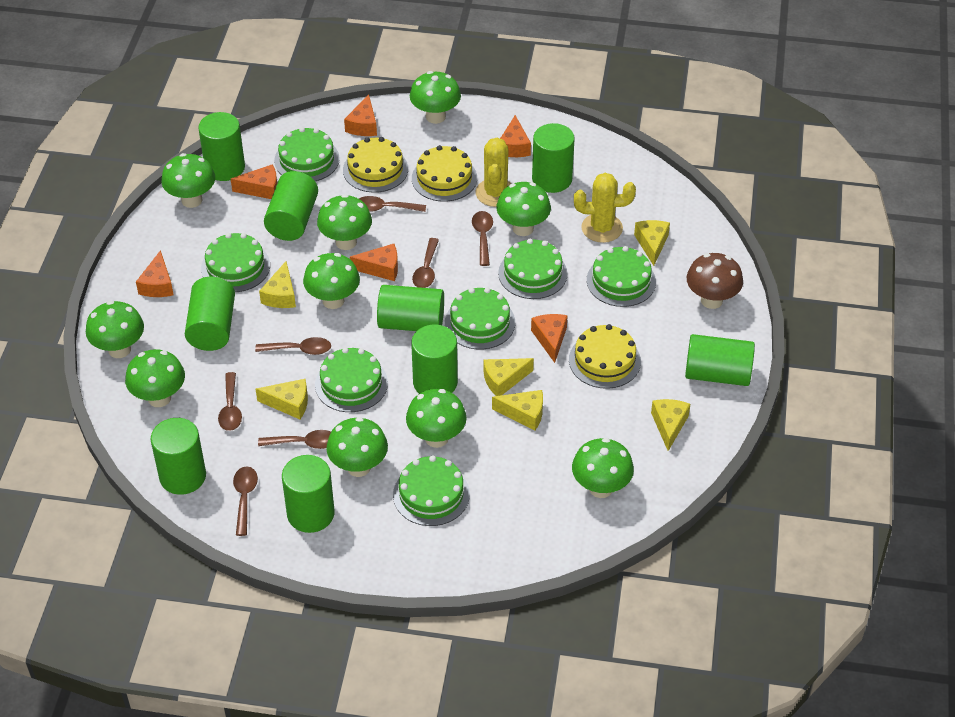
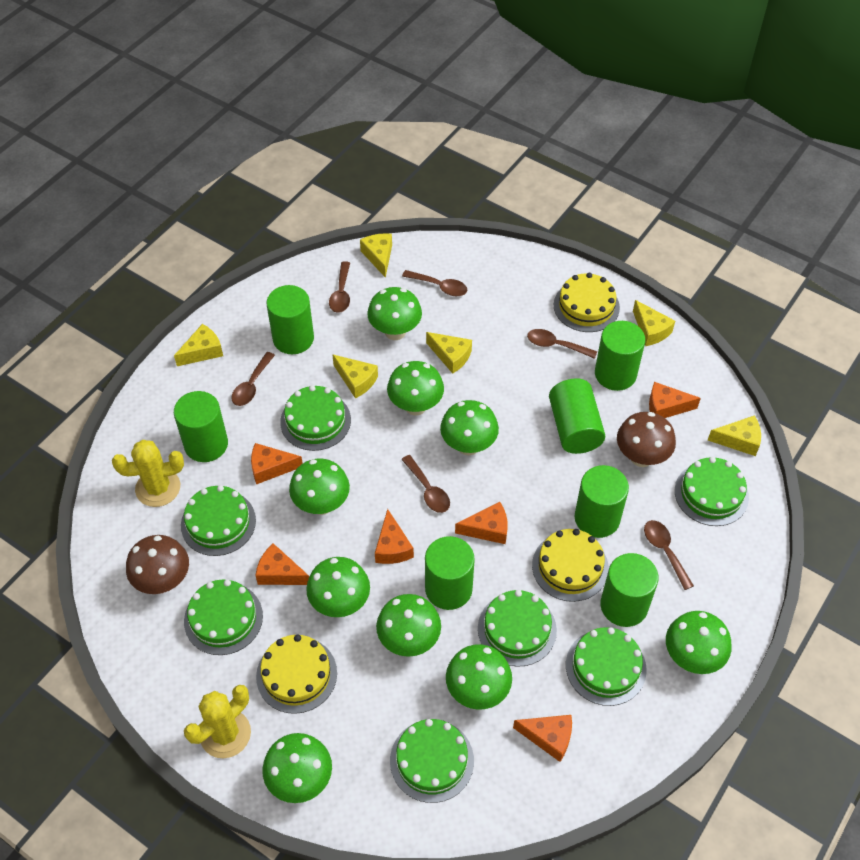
brown mushroom: [687,253,743,309] = 1 -> [126,535,189,594] [617,412,676,467] = 2
brown spoon: [218,372,242,431] [233,466,258,536] [255,337,331,355] [258,430,331,449] [359,196,426,212] [412,238,439,288] [472,211,493,266] = 7 -> [231,352,275,406] [329,261,350,313] [401,455,450,513] [402,270,467,296] [527,329,597,359] [644,520,694,590] = 6
green cylinder: [151,418,206,495] [185,277,235,351] [198,112,245,181] [264,171,318,241] [282,455,335,533] [377,285,444,331] [411,324,458,394] [532,123,575,193] [685,334,755,386] = 9 -> [174,391,228,462] [266,285,314,354] [425,536,475,610] [549,378,605,454] [575,465,629,538] [595,321,645,391] [600,553,659,627] = 7
green mushroom: [86,301,144,358] [125,349,185,407] [161,153,215,208] [303,253,360,309] [317,194,372,250] [326,417,388,477] [406,389,467,448] [410,71,461,124] [497,182,551,236] [572,438,634,498] = 10 -> [262,733,332,803] [289,459,350,515] [306,557,370,617] [367,287,422,340] [376,594,441,657] [387,361,444,416] [440,400,499,455] [446,644,512,710] [666,611,731,674] = 9

